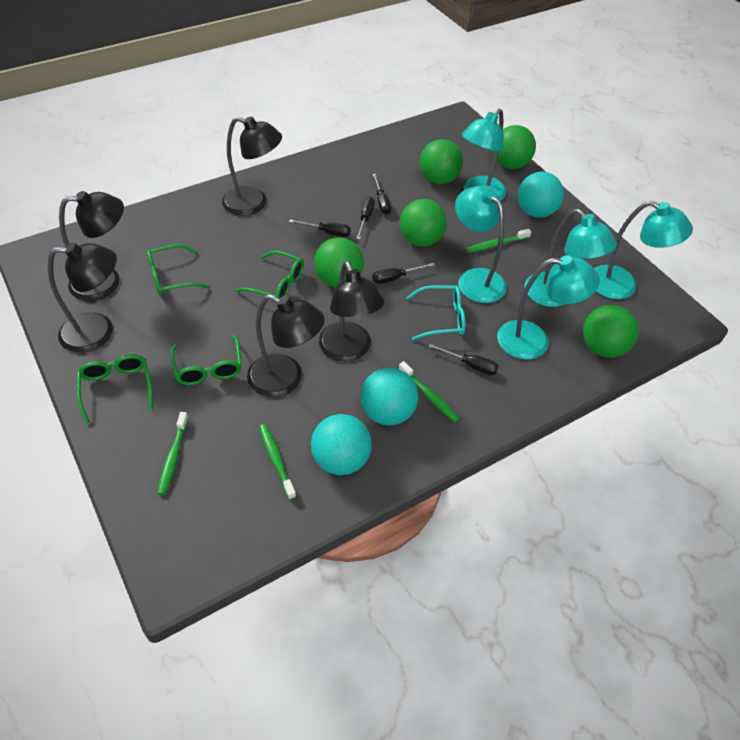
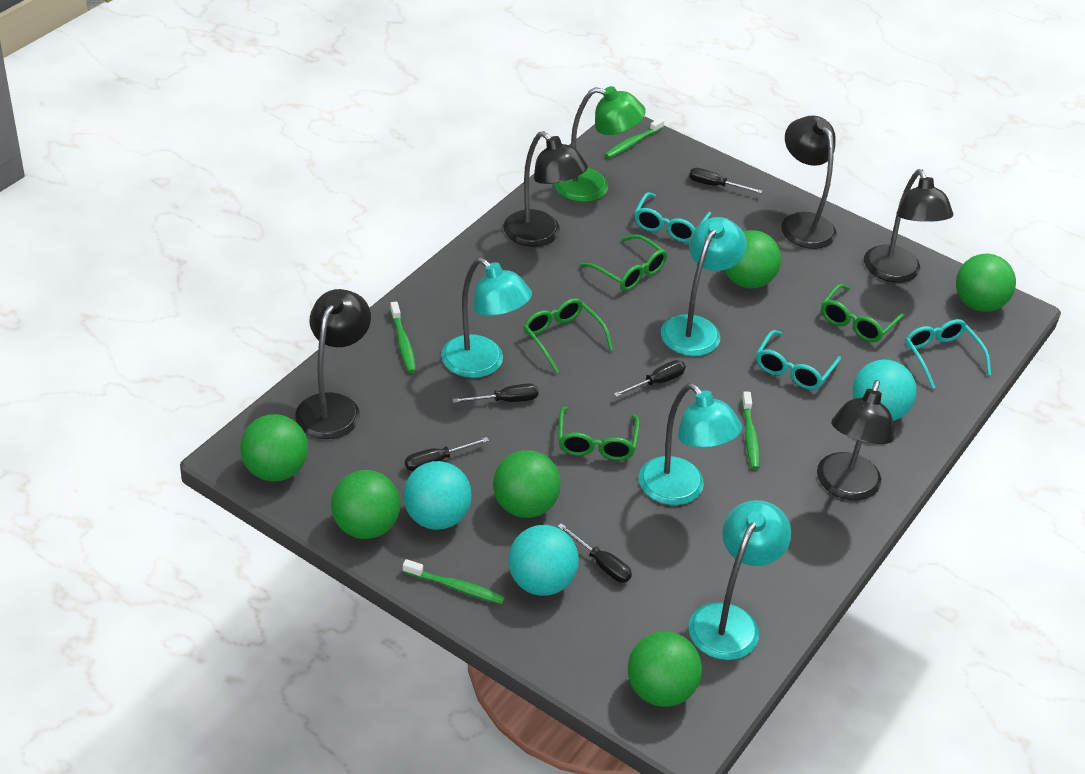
green ball: [314,237,364,288] [400,199,447,247] [420,139,463,184] [493,125,536,169] [583,305,639,358] = 5 -> [240,414,308,482] [331,470,401,539] [493,450,561,518] [628,632,702,707] [725,230,781,289] [956,254,1016,312] = 6
green lamp: none = 0 -> [554,86,646,202] = 1
turquoise glasses: [406,285,466,340] = 1 -> [634,192,711,242] [756,330,841,390] [905,319,991,389] = 3
turquoise lamp: [455,186,507,303] [462,109,506,201] [497,255,600,359] [525,209,617,307] [594,201,693,299] = 5 -> [441,258,532,378] [639,383,742,505] [661,217,747,356] [689,500,791,660] = 4

